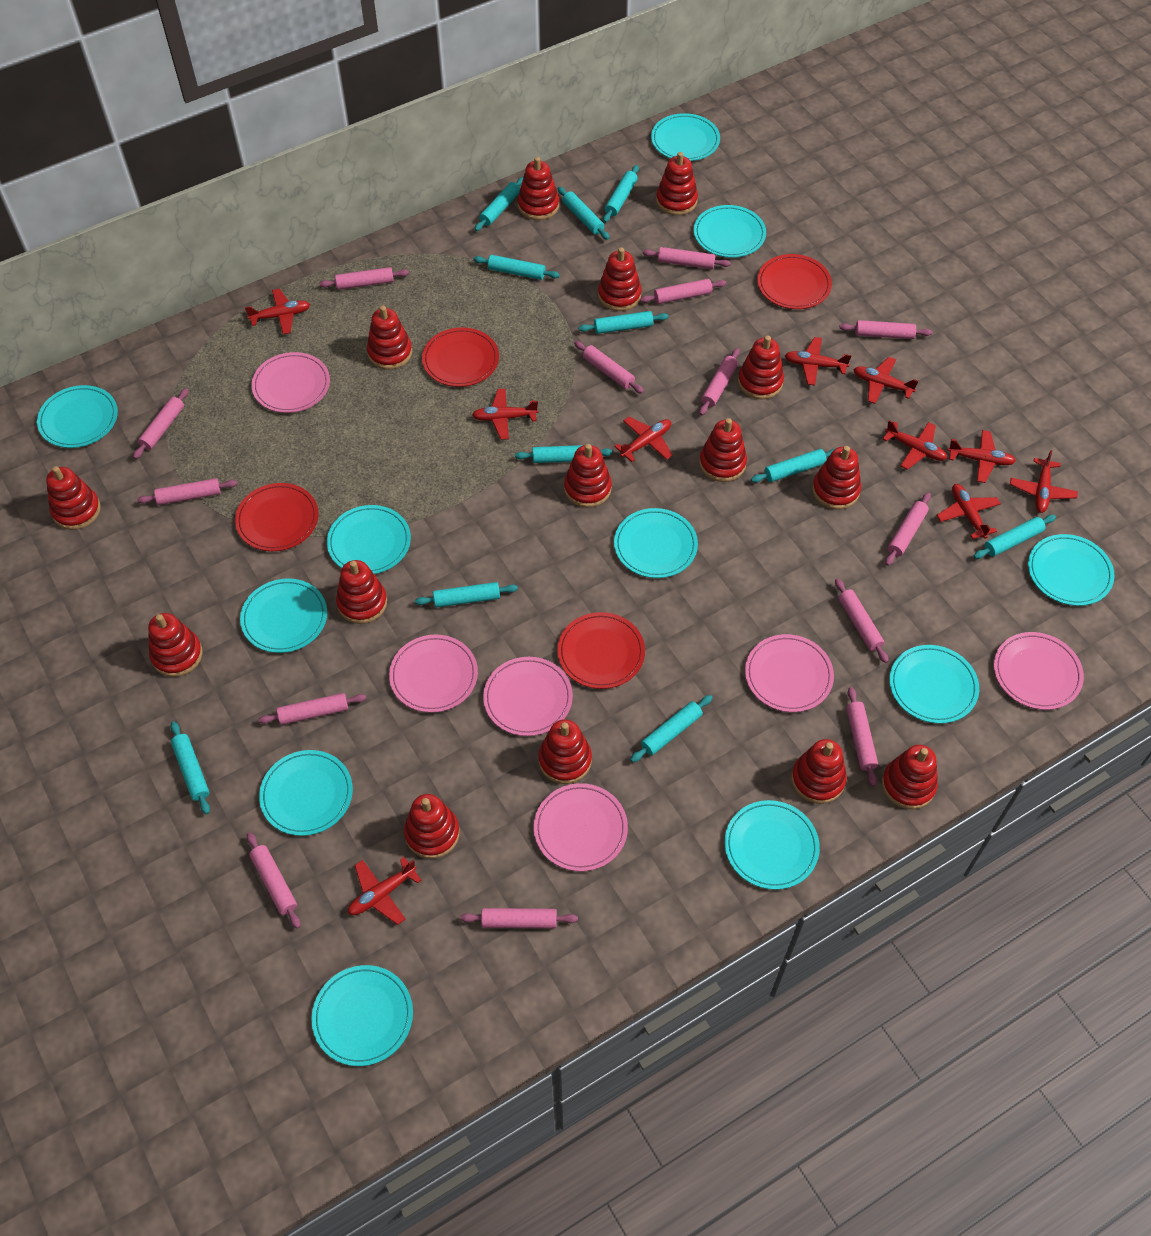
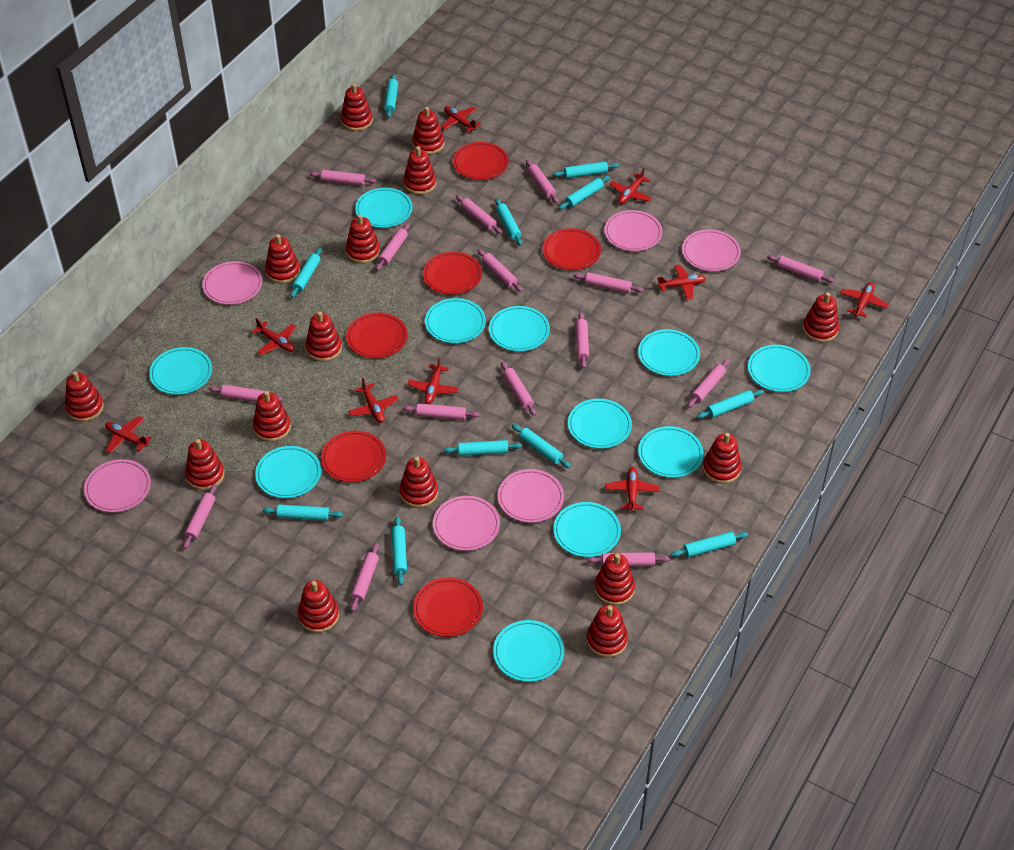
pink rolling pin: [133,388,189,459] [137,478,237,505] [247,832,301,929] [258,693,366,725] [319,267,409,290] [460,908,578,928] [574,341,644,394] [640,279,726,304] [643,247,731,269] [699,348,740,415] [835,578,888,663] [839,320,932,339] [846,687,878,787] [885,493,931,566] = 14 -> [183,484,217,549] [209,385,283,402] [310,170,376,186] [350,543,379,612] [376,223,410,271] [403,403,479,420] [456,195,502,234] [477,249,522,292] [501,362,536,416] [526,160,558,203] [574,272,644,293] [575,312,589,368] [587,552,670,566] [688,359,729,408] [767,255,834,283] = 15
red plane: [245,289,310,334] [348,857,422,925] [472,389,538,440] [614,417,673,462] [785,337,852,385] [853,357,918,404] [883,420,947,470] [936,484,1001,539] [947,430,1016,483] [1010,450,1078,513] = 10 -> [105,416,152,453] [252,318,296,355] [348,378,399,423] [408,357,459,404] [441,106,481,132] [605,467,659,512] [610,168,652,204] [657,265,706,300] [840,282,889,318] = 9
red plate: [235,483,319,551] [422,327,499,387] [557,612,645,689] [757,254,832,309] = 4 -> [321,431,386,482] [346,312,408,358] [413,578,483,637] [423,252,482,295] [453,142,509,180] [542,228,601,270] = 6

